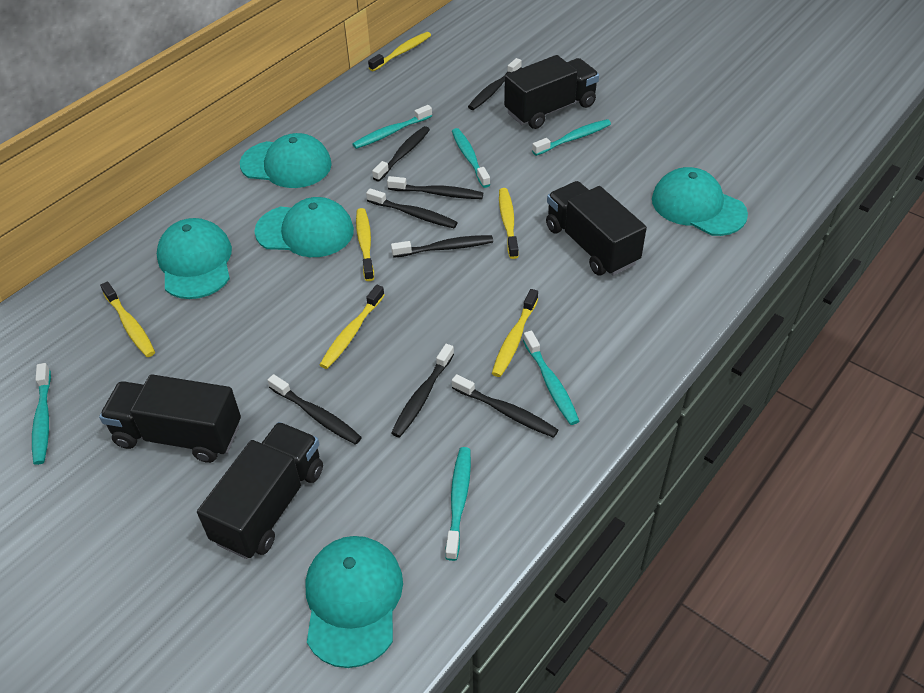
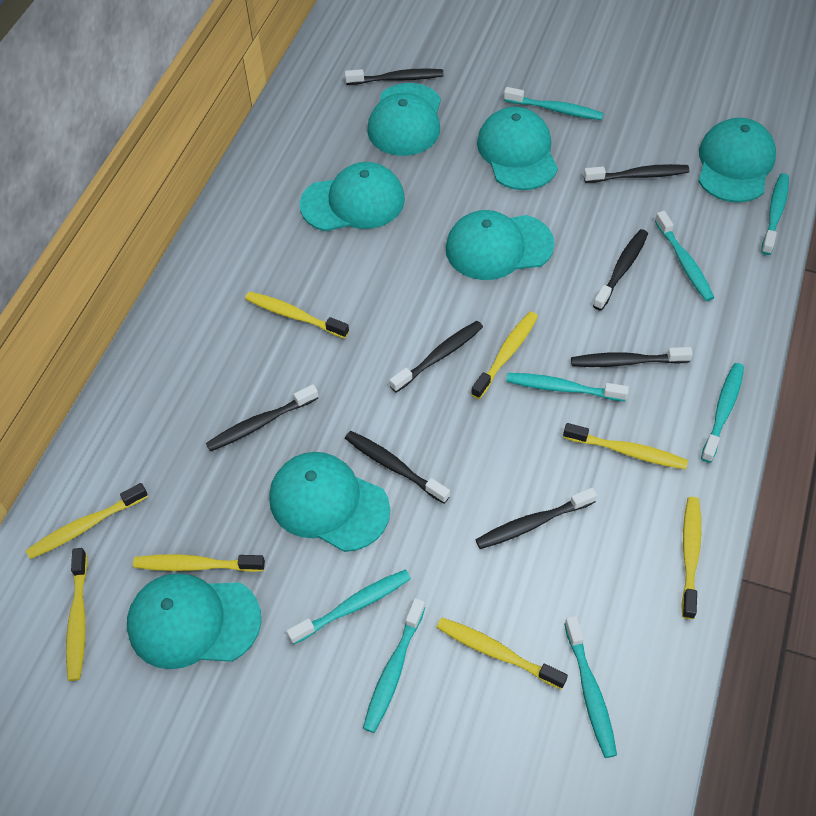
black truck: [99,374,241,463] [197,422,323,559] [504,55,599,129] [546,181,647,276] = 4 -> none = 0
turquoise cap: [157,218,232,299] [240,133,332,188] [254,197,354,257] [305,536,403,668] [652,167,748,236] = 5 -> [127,573,261,669] [269,452,390,552] [300,162,405,231] [367,83,441,156] [446,210,555,280] [477,107,558,190] [698,118,776,203] = 7
turquoise toothbrush: [32,363,51,465] [352,105,432,149] [445,447,471,561] [452,128,490,188] [523,331,579,425] [532,119,611,156] = 6 -> [287,570,411,645] [363,598,425,733] [504,87,604,120] [506,373,629,401] [564,616,617,758] [655,211,714,301] [701,363,744,463] [761,173,789,255] = 8
yellow toothbrush: [100,281,155,357] [320,285,384,369] [356,208,374,281] [368,32,431,71] [492,289,538,377] [499,188,519,259] = 6 -> [26,483,148,559] [66,548,88,681] [133,554,265,572] [245,292,349,338] [437,618,568,689] [471,312,538,399] [563,423,688,470] [681,497,701,619] = 8

